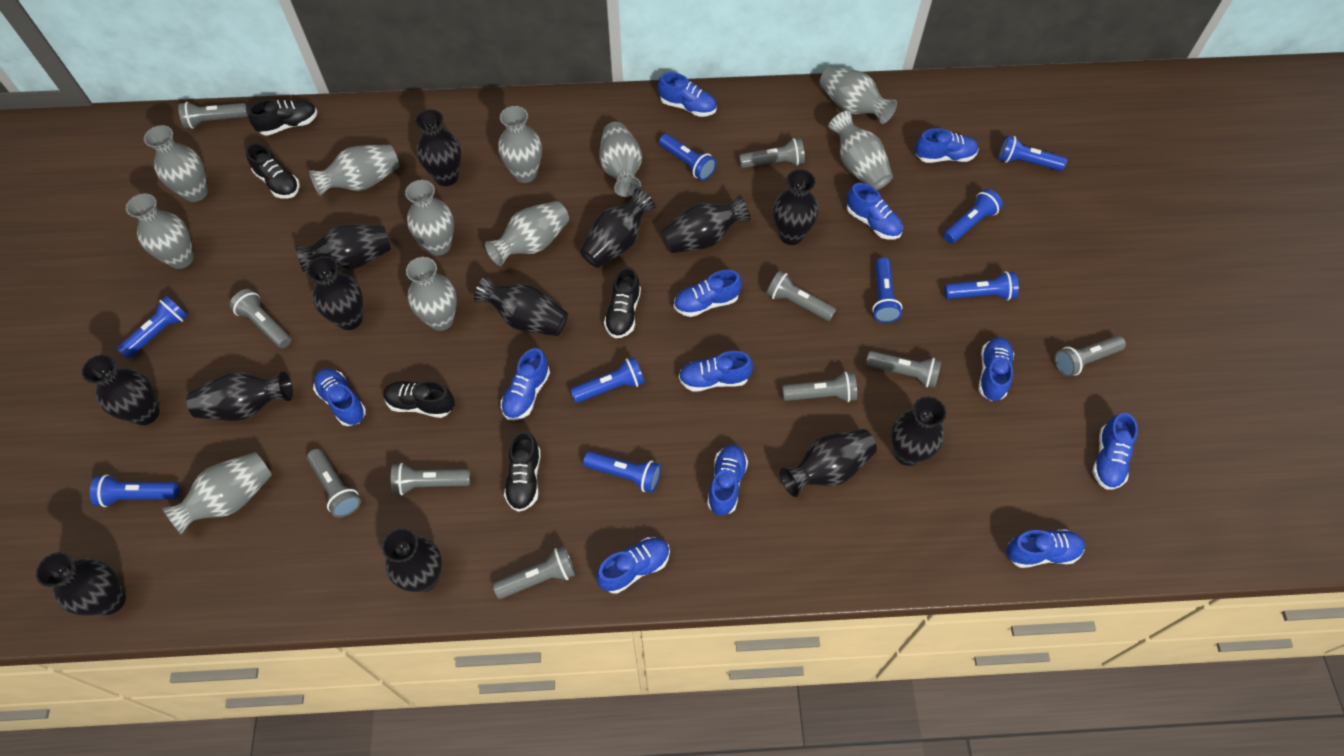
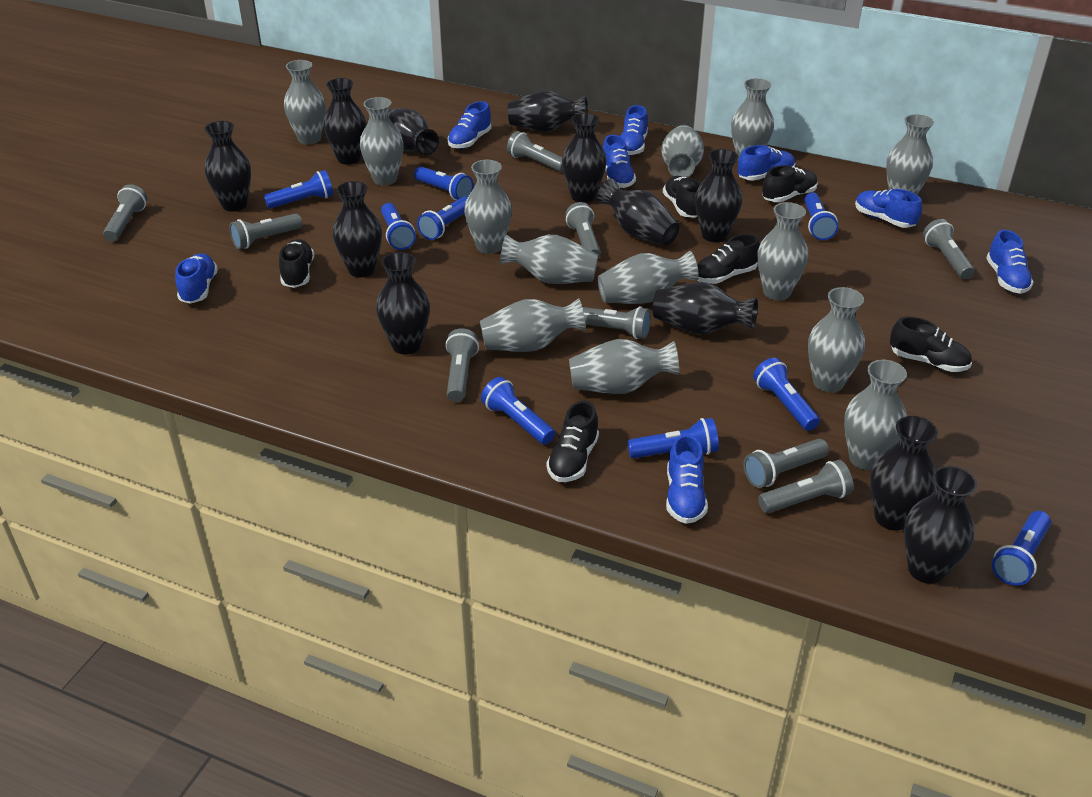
black shoe: [246,143,300,199] [248,99,317,136] [383,380,455,418] [504,431,541,512] [604,267,641,338] = 5 -> [279,239,314,288] [546,400,599,482] [663,176,701,218] [697,234,760,284] [762,165,818,202] [890,317,972,372] = 6
black vase: [36,552,126,616] [82,354,160,425] [187,371,293,421] [295,224,391,273] [307,256,363,330] [382,528,442,592] [415,109,461,186] [474,275,568,336] [580,188,656,268] [661,195,750,253] [773,169,818,245] [780,429,877,497] [891,396,946,466] = 13 -> [205,121,251,212] [323,78,366,165] [333,181,382,278] [376,252,430,354] [388,108,439,155] [508,90,588,132] [562,113,607,203] [596,179,680,245] [653,282,758,334] [695,149,742,242] [870,416,938,531] [904,466,977,584] = 12
blue shoe: [313,369,366,426] [501,348,550,420] [596,537,670,594] [658,72,717,117] [674,270,742,317] [679,351,753,392] [707,445,748,516] [847,183,903,240] [915,128,979,163] [979,337,1014,401] [1006,529,1085,568] [1093,413,1138,490] = 12 -> [175,253,218,304] [447,101,492,149] [603,135,636,188] [620,105,648,155] [666,435,708,524] [738,145,796,181] [855,189,922,228] [986,230,1034,294] = 8
grey flashlight: [178,102,248,129] [230,289,291,348] [307,449,361,518] [391,463,471,495] [493,546,576,599] [739,138,805,168] [766,271,836,321] [782,371,857,402] [866,351,942,388] [1055,336,1126,377] = 10 -> [103,184,147,242] [229,214,302,249] [445,328,479,402] [507,131,563,172] [565,202,601,258] [582,306,651,339] [744,439,829,488] [758,460,854,513] [923,219,974,279] = 9
grey vase: [126,193,194,269] [144,125,208,202] [162,452,272,535] [309,145,399,196] [405,180,454,256] [406,257,457,331] [485,201,569,266] [498,106,542,183] [599,122,642,197] [820,66,897,124] [828,111,893,190] = 11 -> [284,60,326,145] [360,97,403,186] [464,160,512,254] [480,298,586,352] [500,234,598,284] [569,339,679,394] [597,251,699,304] [661,125,704,177] [731,78,774,161] [757,202,808,301] [808,287,865,393] [844,360,907,470] [886,114,934,195] = 13

